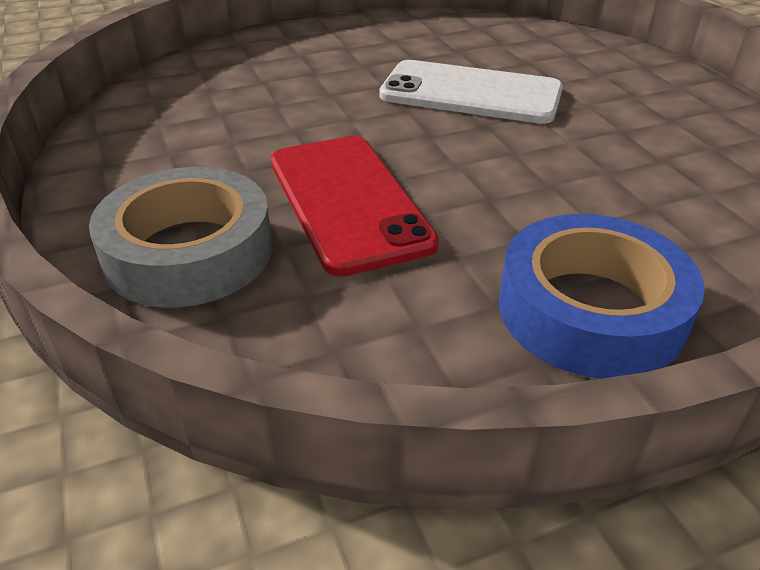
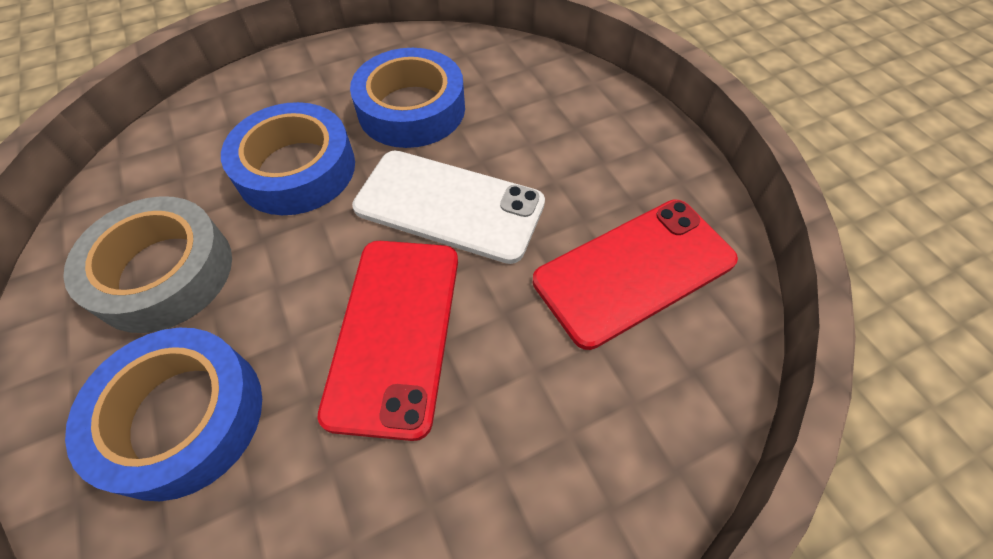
blue tape: [499,214,705,379] = 1 -> [65,328,262,501] [221,102,355,215] [350,48,465,148] = 3
red phone: [271,136,439,277] = 1 -> [317,241,458,441] [533,199,738,350] = 2

